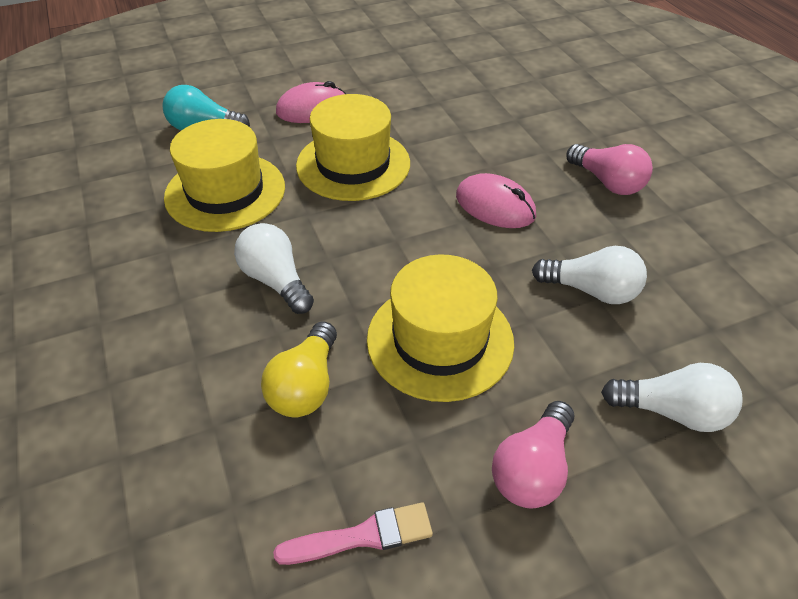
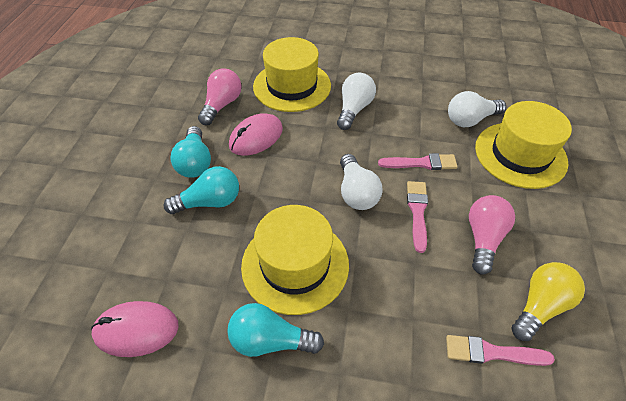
pink brush: [273,502,433,565] = 1 -> [378,153,458,170] [407,181,428,253] [446,335,555,366] = 3
turquoise light bulb: [162,85,250,130] = 1 -> [164,166,239,214] [170,126,211,178] [227,303,324,357] = 3

